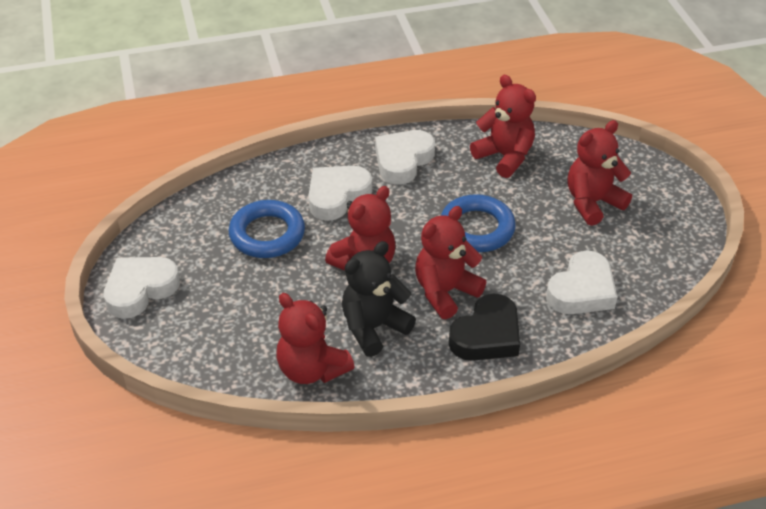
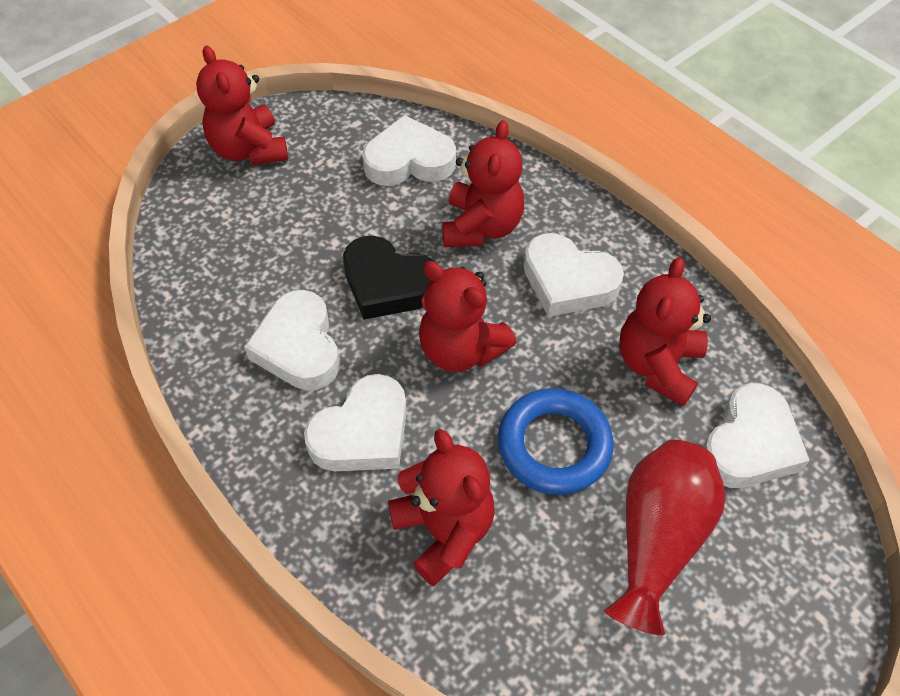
black teddy bear: [342,241,416,357] = 1 -> none = 0
blue ring: [229,200,305,258] [441,194,516,252] = 2 -> [498,388,614,495] = 1
red vase: none = 0 -> [604,440,726,636] = 1
white heart: [104,257,180,319] [308,166,372,221] [375,130,435,185] [546,251,617,314] = 4 -> [244,290,340,390] [304,374,407,471] [362,115,456,186] [524,233,624,317] [703,383,810,488] = 5

